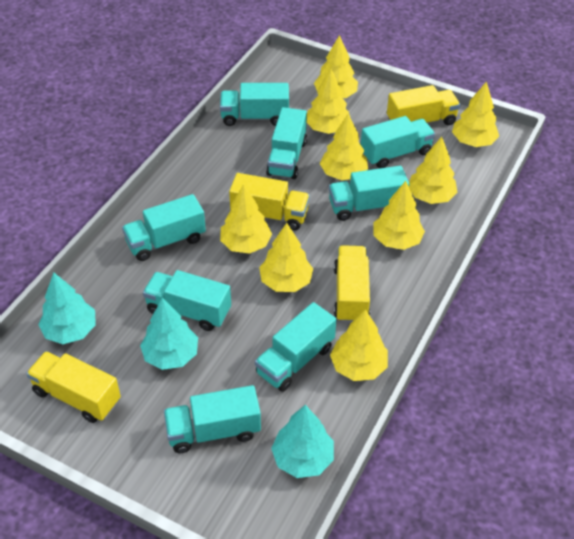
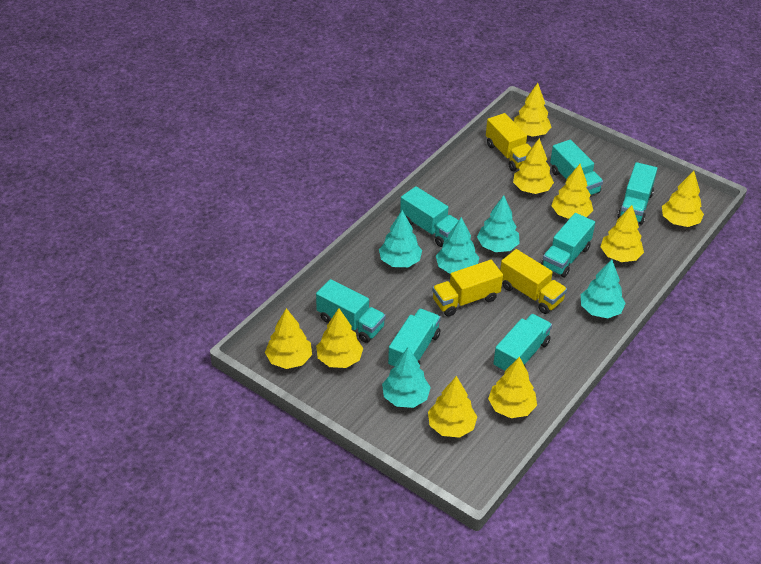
turquoise tree: [38,272,96,344] [140,298,198,370] [271,405,334,478] = 3 -> [379,210,422,267] [382,347,431,408] [436,217,479,274] [477,195,520,252] [581,260,626,318] = 5
turquoise truck: [122,194,206,261] [143,270,231,331] [164,385,261,453] [220,83,289,126] [255,302,337,392] [266,107,307,179] [329,166,409,221] [361,116,435,168] = 8 -> [316,279,386,343] [388,308,441,368] [400,186,459,247] [493,314,552,373] [541,213,595,278] [550,140,603,196] [618,162,657,225] = 7
yellow truck: [26,351,121,423] [229,173,310,230] [334,245,370,323] [387,85,460,125] = 4 -> [432,260,503,317] [486,113,531,171] [500,249,567,314] = 3

